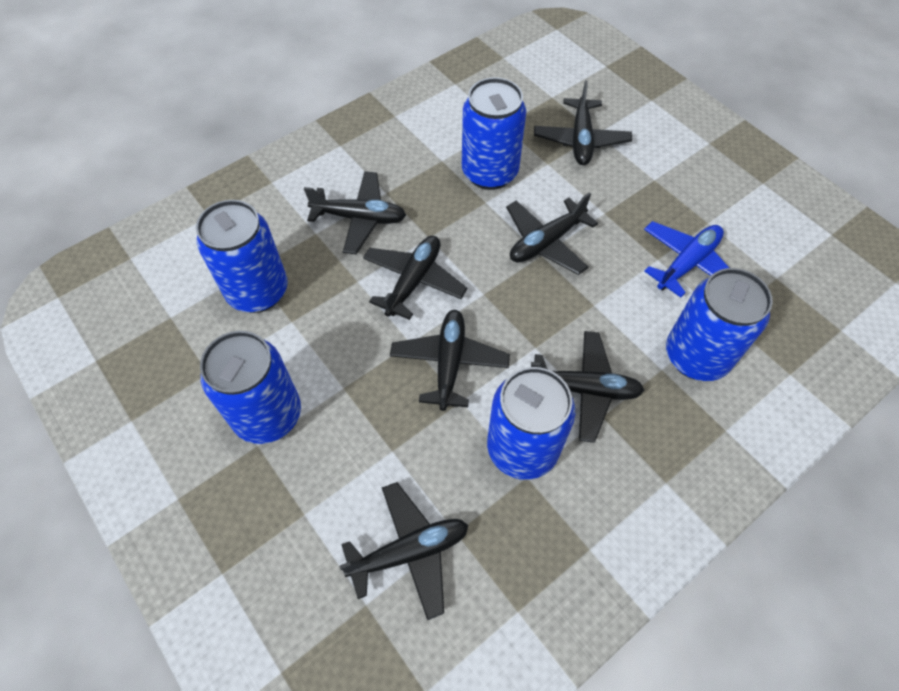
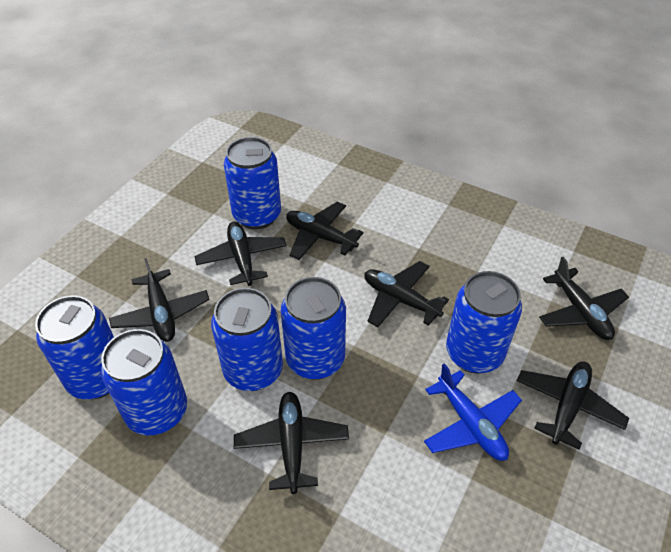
blue can: [196,200,287,313] [200,331,301,444] [462,77,526,190] [487,367,575,480] [666,268,773,381] = 5 -> [35,296,114,399] [101,329,187,436] [211,288,283,391] [224,137,281,229] [281,277,346,380] [446,271,522,374] = 6

